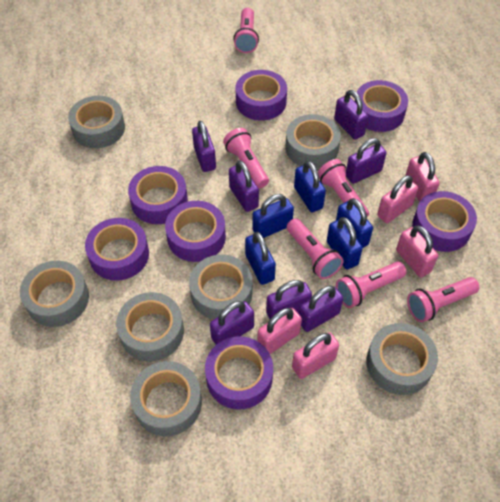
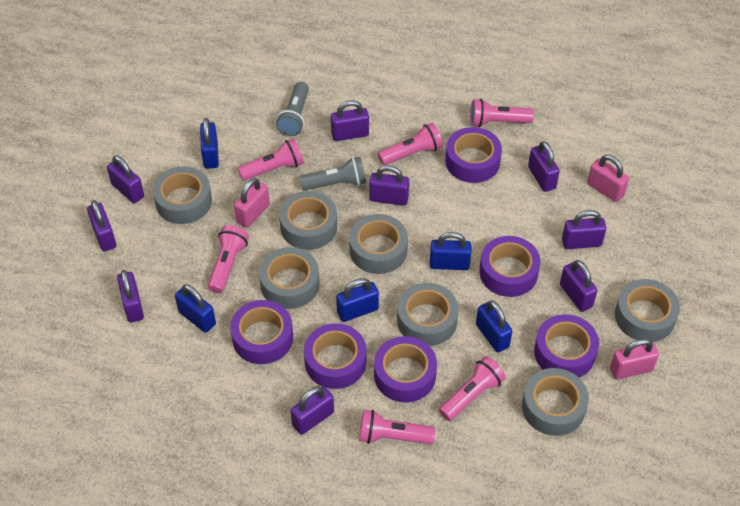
grey flashlight: none = 0 -> [276,82,309,136] [300,157,366,191] = 2
pink padlock: [258,308,302,354] [292,332,339,379] [377,175,418,223] [396,225,438,277] [405,152,440,202] = 5 -> [234,178,270,228] [587,155,629,202] [610,338,659,380] = 3
purple padlock: [192,121,216,172] [210,301,254,345] [229,160,259,212] [266,280,312,319] [299,286,343,332] [334,90,368,139] [346,138,386,184] = 7 -> [87,200,116,252] [107,155,144,203] [117,270,144,323] [290,386,334,435] [331,100,369,141] [369,165,409,206] [528,141,560,192] [560,260,597,312] [562,210,606,249] = 9
purple tape: [85,218,149,280] [128,166,188,224] [165,201,226,262] [205,336,273,409] [236,70,287,120] [355,80,408,132] [412,191,477,252] = 7 -> [230,300,293,364] [304,323,366,389] [374,336,437,402] [445,127,502,183] [479,236,540,297] [534,314,599,377] = 6

